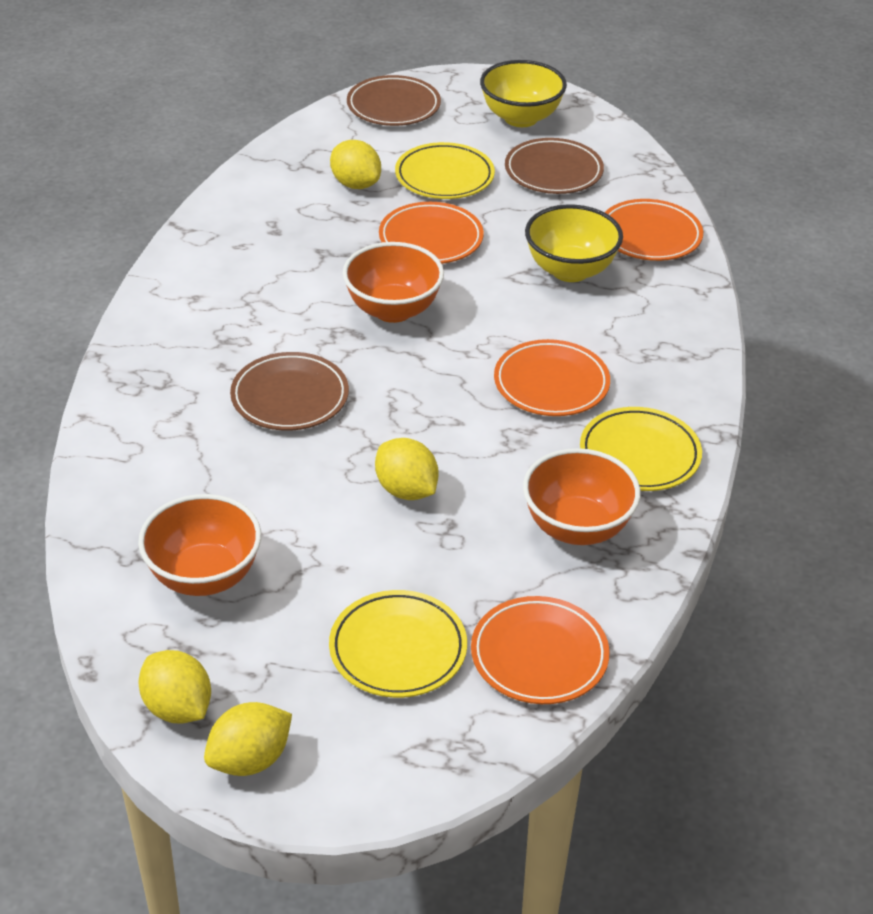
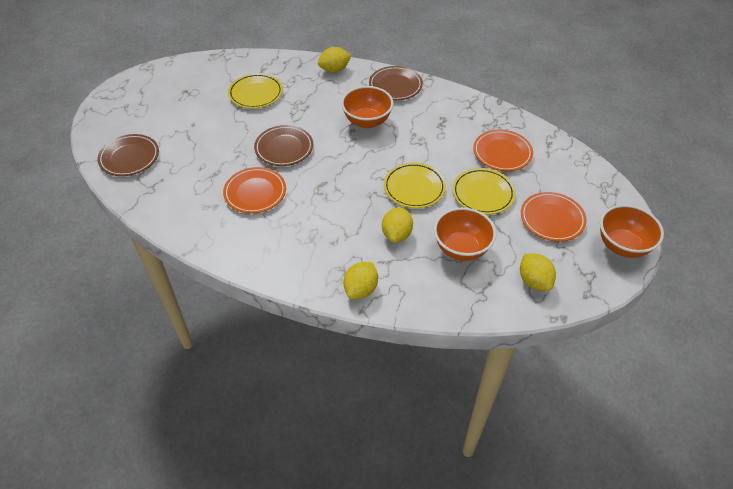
orange plate: [379,202,484,264] [471,596,609,704] [494,339,610,416] [604,199,703,261] = 4 -> [223,167,286,213] [473,130,533,171] [521,192,587,242] = 3
yellow bowl: [480,60,567,127] [525,205,623,282] = 2 -> none = 0

